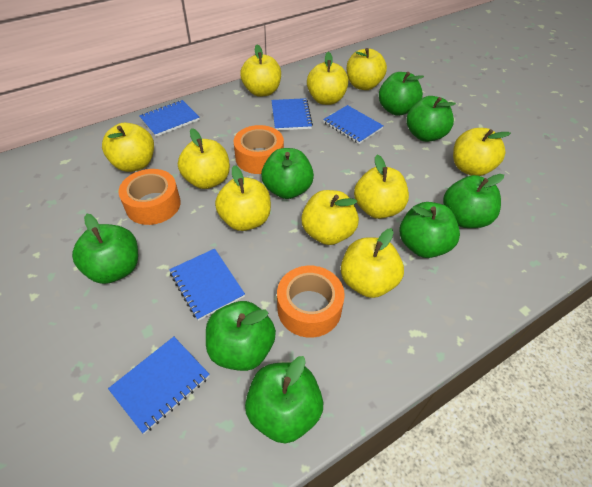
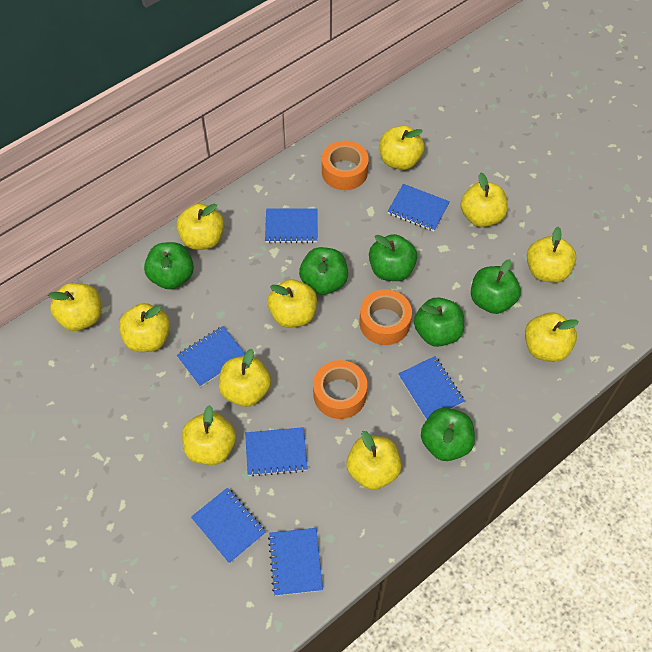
blue notebook: [108,337,210,434] [139,100,200,137] [169,249,245,321] [271,98,313,130] [323,105,384,144] = 5 -> [177,326,245,387] [191,487,266,564] [245,427,308,477] [265,208,318,243] [268,528,323,596] [387,184,450,231] [398,356,465,420] = 7
green apple: [72,214,138,284] [206,301,276,371] [245,356,323,444] [261,148,314,199] [379,72,424,116] [400,202,460,258] [406,96,456,142] [443,174,504,228] = 8 -> [144,242,194,289] [299,247,348,295] [369,234,417,281] [414,297,464,347] [421,408,475,461] [471,259,521,314] = 6
yellow apple: [102,123,154,172] [178,128,230,189] [215,165,271,231] [240,44,281,97] [301,190,359,245] [307,52,349,105] [341,228,404,298] [347,48,387,90] [354,155,409,219] [453,128,511,176] = 10 -> [48,283,101,331] [119,303,170,352] [176,203,224,250] [182,405,236,465] [219,349,271,407] [267,279,317,328] [346,431,401,490] [380,125,425,170] [460,173,508,227] [525,312,579,362] [527,227,576,283] = 11

